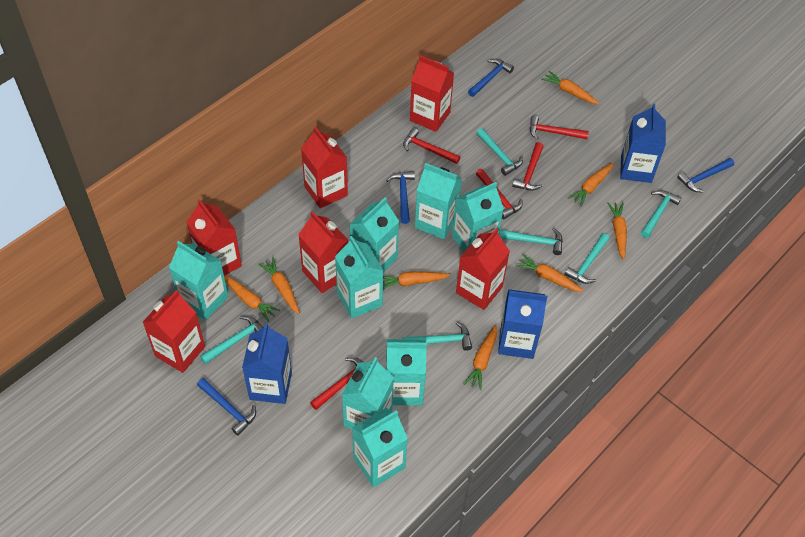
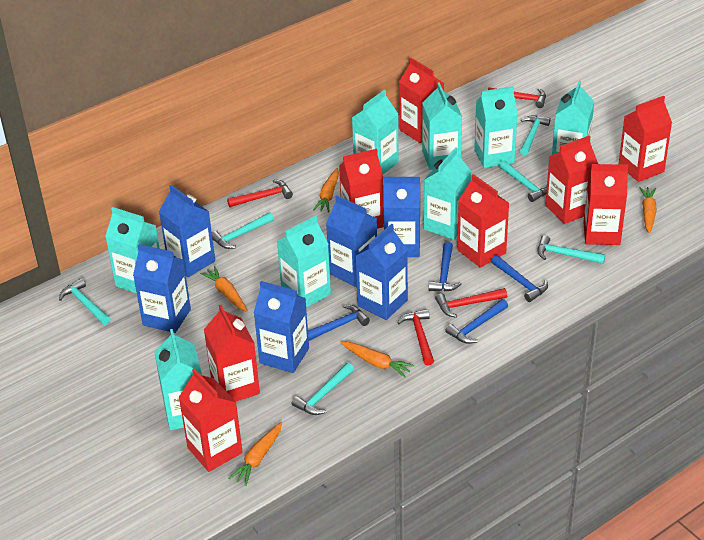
blue carton: [242,323,292,404] [498,289,547,359] [620,104,666,183] = 3 -> [133,244,191,333] [159,185,215,277] [254,281,309,373] [326,195,377,287] [356,224,408,320] [383,177,420,257] = 6
orange carrot: [224,275,280,322] [258,257,300,314] [383,271,450,289] [464,325,497,390] [515,254,584,292] [542,71,599,104] [568,162,613,206] [608,202,627,260] = 8 -> [200,266,248,312] [228,422,282,486] [313,168,339,212] [341,342,414,378] [639,187,657,234] = 5
red carton: [143,290,205,373] [186,199,242,275] [298,211,348,293] [301,126,348,208] [410,55,454,132] [456,228,510,310] = 6 -> [178,368,243,472] [204,305,260,401] [339,149,384,229] [399,58,444,143] [457,174,509,268] [545,136,598,224] [583,164,628,245] [619,96,672,182] = 8
red hammer: [310,357,363,410] [403,128,460,164] [476,169,523,219] [512,142,544,191] [530,115,589,140] = 5 -> [227,180,293,207] [398,309,434,366] [435,288,507,318] [488,87,546,108] = 4

